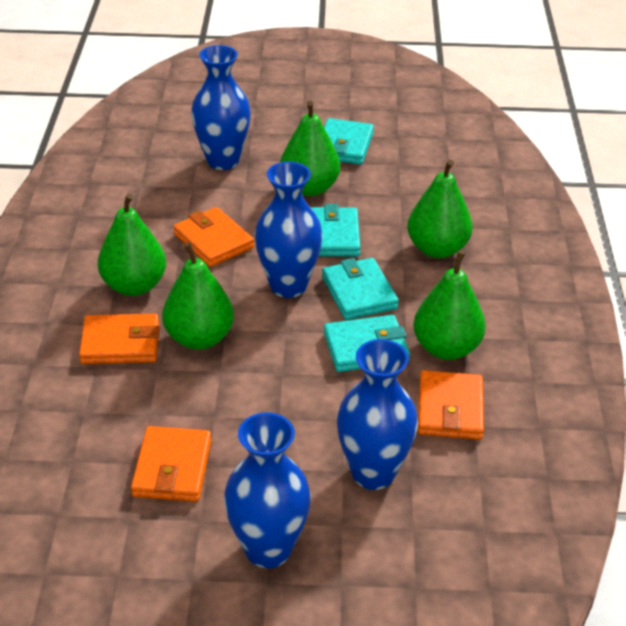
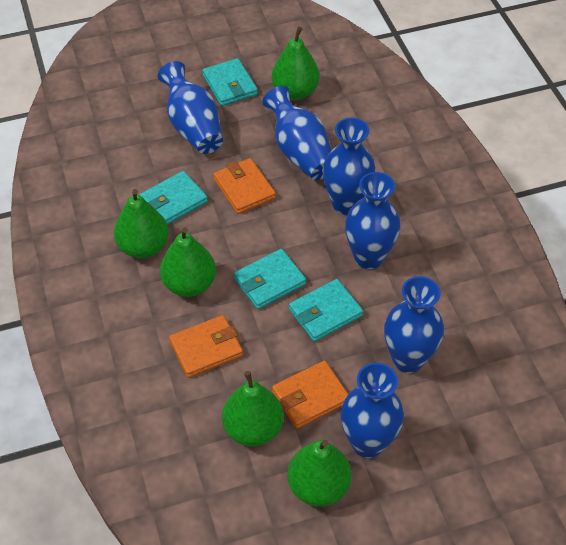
blue vase: [191,45,251,170] [224,412,311,568] [255,161,323,298] [337,339,418,490] = 4 -> [158,61,223,154] [262,86,332,180] [322,118,376,215] [341,363,404,458] [345,172,400,269] [384,276,444,373] = 6
orange wallet: [79,314,160,364] [131,426,211,502] [173,207,254,267] [418,370,484,440] = 4 -> [169,315,243,378] [213,158,276,214] [272,361,348,429] = 3

